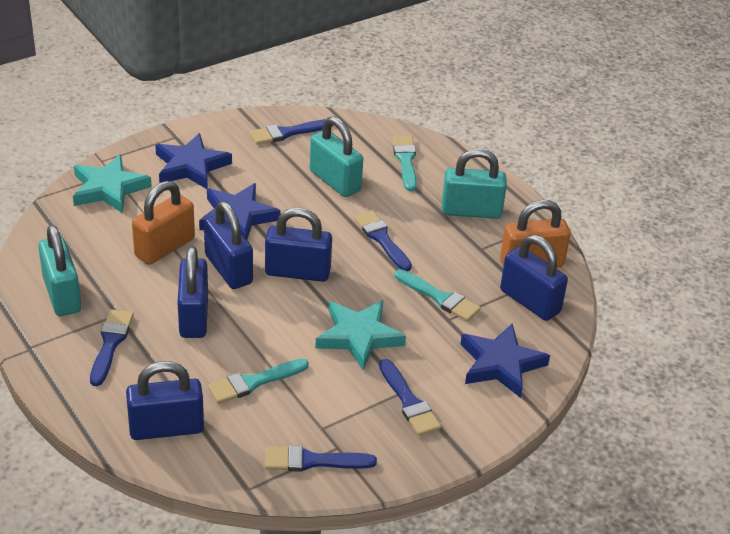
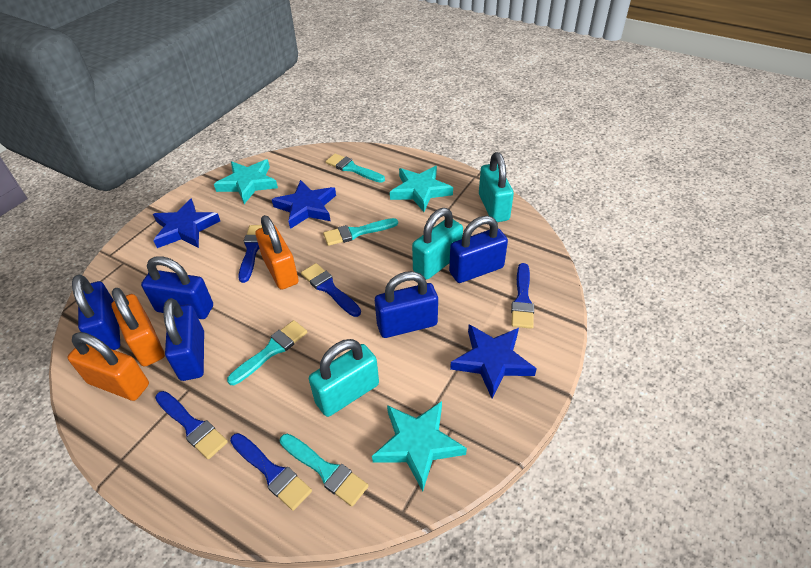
orange padlock: [132,181,195,265] [500,200,571,267] = 2 -> [67,332,149,401] [112,288,165,367] [255,215,299,290] = 3
turquoise brush: [208,359,309,404] [392,136,417,192] [395,269,481,322] = 3 -> [227,320,308,385] [280,434,368,507] [323,218,398,246] [325,154,385,183] = 4
turquoise star: [73,154,152,214] [315,300,406,370] = 2 -> [214,159,278,204] [372,401,467,491] [390,166,453,212] = 3

